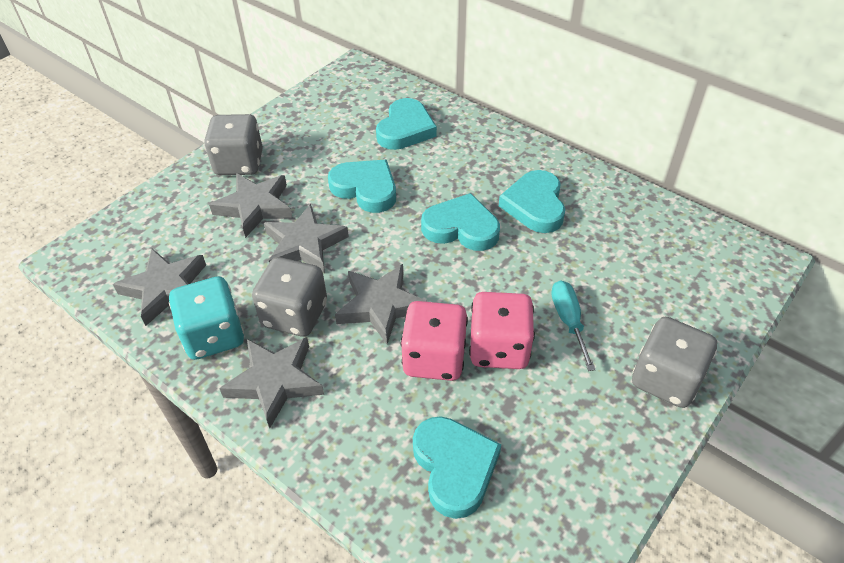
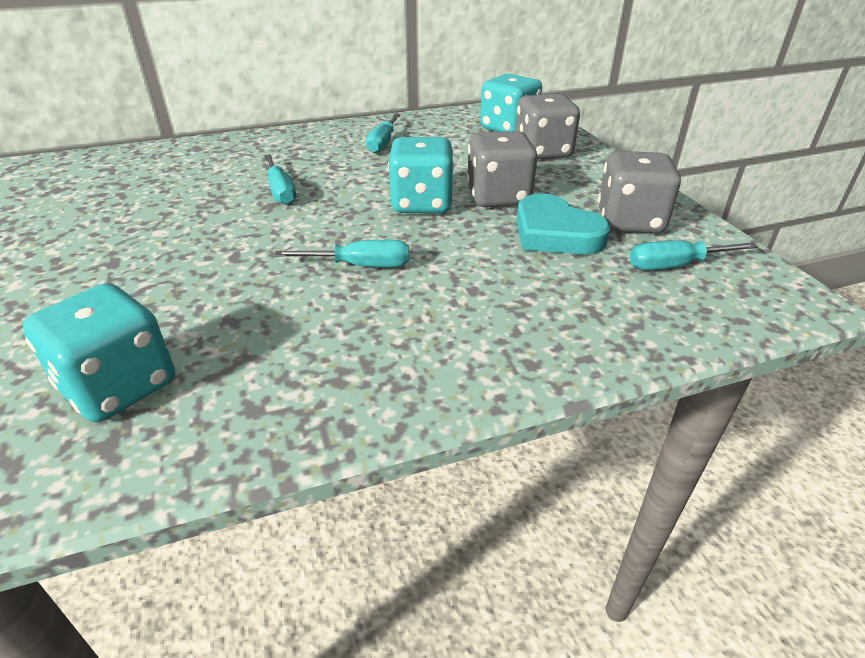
grey star: [113,249,206,326] [209,173,293,238] [219,337,324,428] [264,204,349,273] [335,264,428,344] = 5 -> none = 0
pink dice: [401,301,468,381] [469,292,535,369] = 2 -> none = 0
turquoise dice: [169,276,244,360] = 1 -> [23,283,175,422] [388,137,454,213] [480,73,542,132] = 3
turquoise heart: [328,160,396,213] [376,98,437,150] [413,416,501,519] [421,193,500,251] [499,170,565,233] = 5 -> [516,193,610,254] = 1
turquoise screwdriver: [551,280,596,371] = 1 -> [264,154,296,205] [274,240,409,267] [366,114,401,153] [629,241,758,270] = 4

